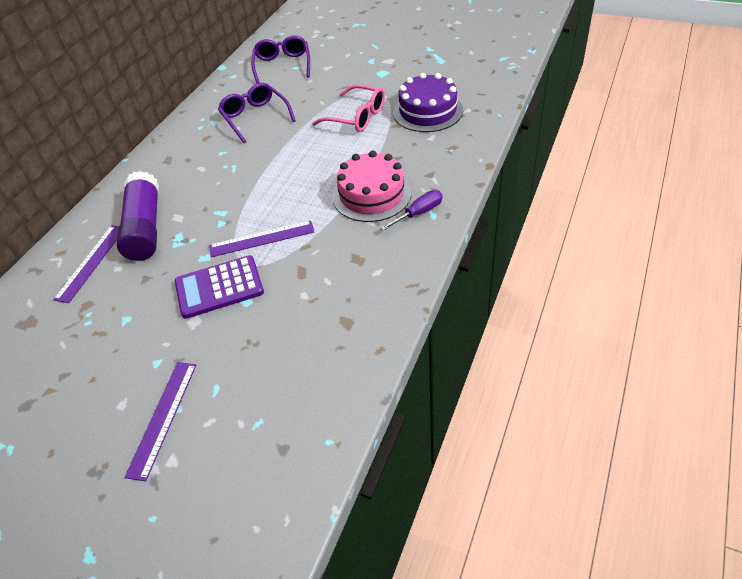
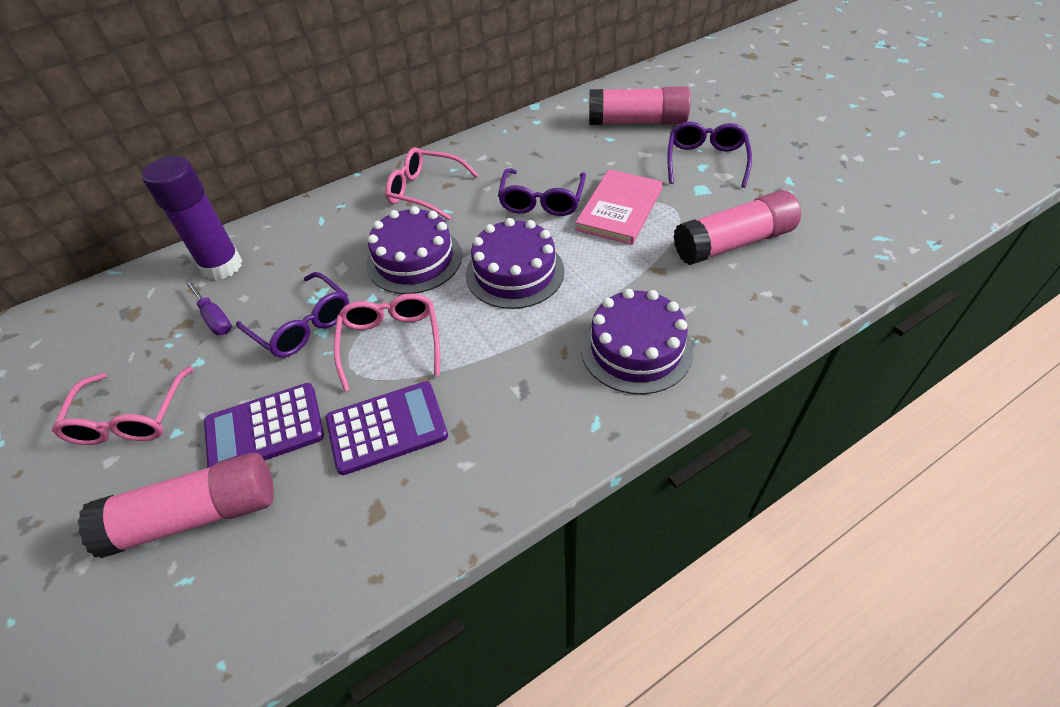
pink book: none = 0 -> [575,169,663,245] = 1
pink cake: [332,151,412,222] = 1 -> none = 0
pink glasses: [312,84,385,132] = 1 -> [52,366,193,445] [334,293,440,391] [385,147,479,220] = 3
pink glue stick: none = 0 -> [78,453,274,558] [589,86,691,125] [674,190,801,265] = 3
purple cake: [393,73,463,132] = 1 -> [366,206,462,294] [466,218,565,309] [581,289,693,394] = 3
purple calculator: [175,255,264,319] = 1 -> [204,383,324,468] [326,381,448,475] = 2
purple glasses: [218,83,296,143] [251,36,310,84] = 2 -> [236,272,349,358] [498,168,586,216] [667,122,752,188] = 3
purple ruler: [53,225,119,303] [125,362,196,481] [209,221,314,257] = 3 -> none = 0

